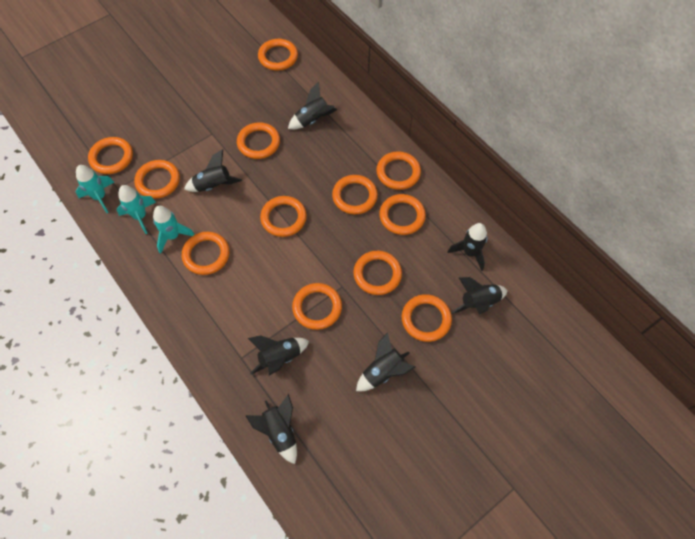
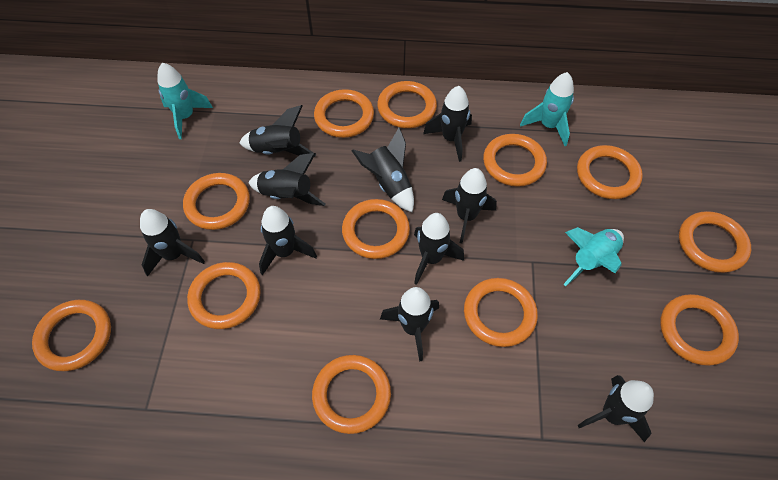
black rocket: [184,149,242,192] [245,394,297,464] [248,335,309,376] [288,81,338,129] [356,332,415,391] [448,223,488,271] [451,277,508,314] = 7 -> [140,209,205,277] [239,105,316,157] [248,153,326,206] [259,206,317,275] [352,127,414,212] [380,287,439,362] [414,213,464,285] [423,86,472,162] [442,168,497,243] [578,375,654,442] = 10

